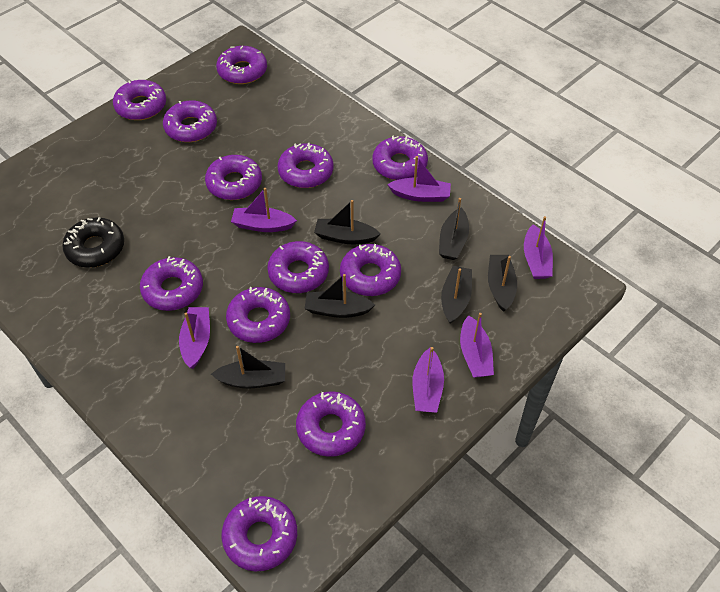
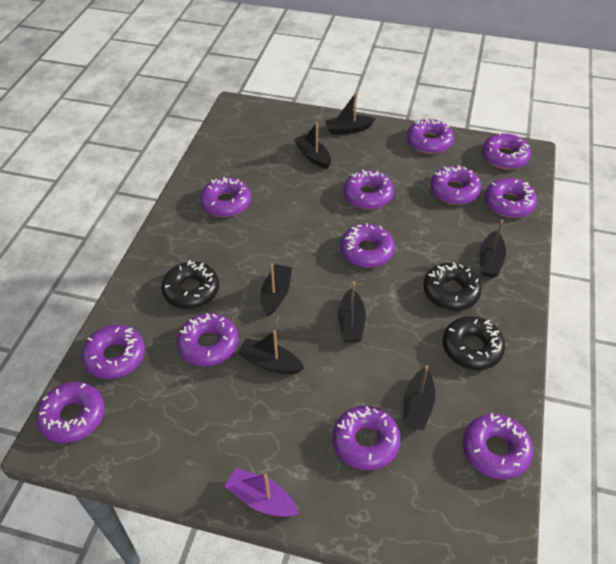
black boat: [211,346,285,388] [304,274,375,318] [314,200,381,244] [439,198,469,260] [441,266,472,324] [488,255,517,312] = 6 -> [237,330,304,374] [261,263,292,316] [294,122,331,169] [325,92,376,135] [338,281,366,342] [403,365,435,430] [480,219,506,278] = 7
black donut: [62,217,124,268] = 1 -> [161,260,219,309] [423,262,482,311] [443,316,505,370] = 3
purple boat: [179,307,210,369] [231,188,297,232] [387,156,451,202] [412,347,444,413] [460,313,494,378] [524,216,553,279] = 6 -> [224,468,299,517] = 1

